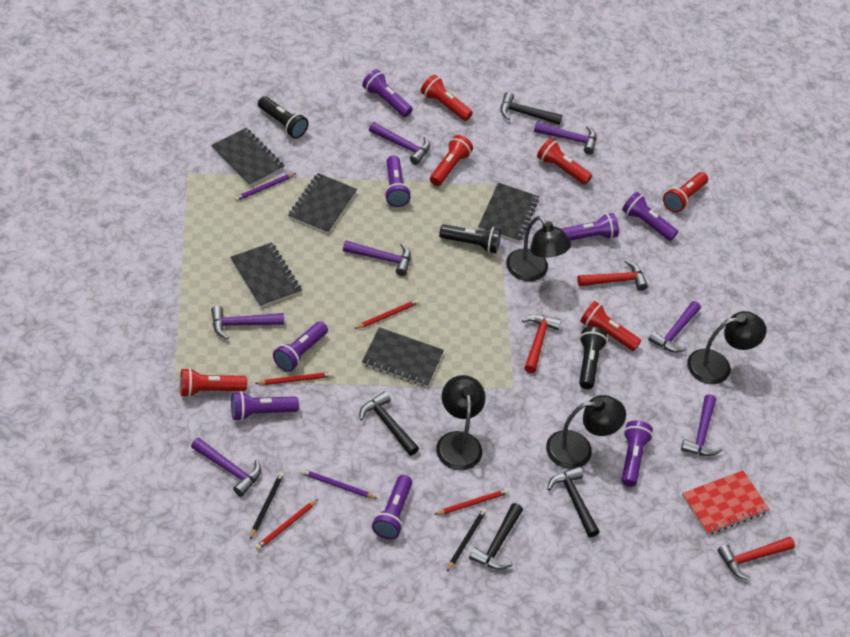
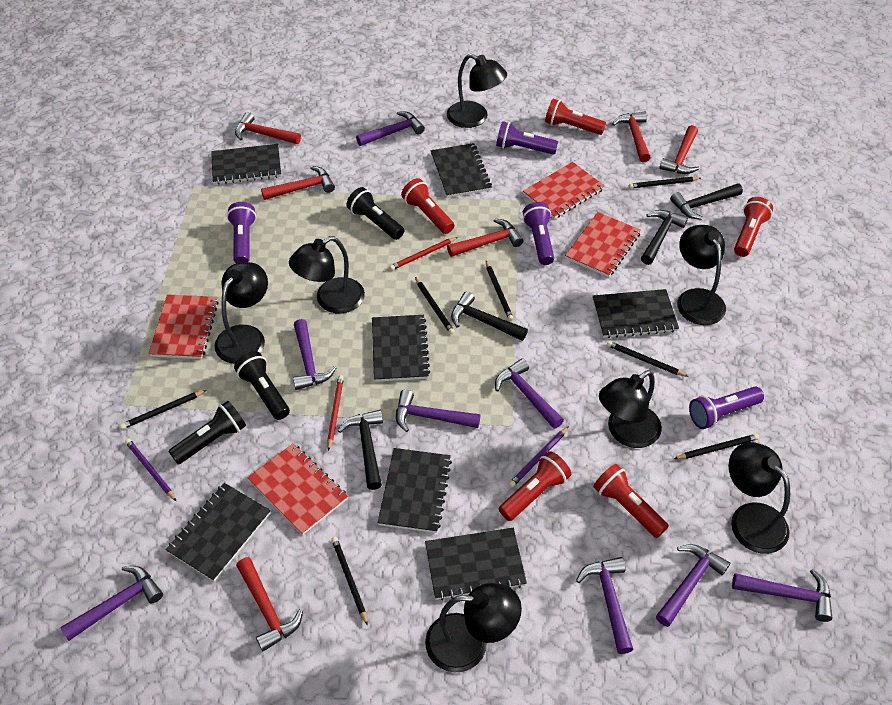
black lamp: [436,375,486,470] [506,216,571,281] [546,395,626,469] [687,311,766,384] = 4 -> [215,262,268,364] [289,236,365,313] [425,583,522,673] [447,54,507,128] [599,370,662,448] [677,225,726,325] [728,442,790,554] = 7
black notebook: [211,128,285,186] [230,242,302,307] [289,173,357,234] [362,327,444,387] [478,183,539,242] = 5 -> [166,483,271,581] [211,144,281,185] [372,315,430,382] [378,448,452,533] [425,528,527,601] [431,143,492,198] [593,289,679,338] = 7
black pencil: [250,472,284,539] [447,508,487,572] = 2 -> [120,390,206,429] [331,537,368,626] [415,277,455,334] [486,261,514,321] [607,341,689,377] [629,177,701,189] [674,434,759,459] = 7
purple flashlight: [231,391,299,421] [273,322,328,372] [362,69,412,117] [372,475,412,539] [385,155,411,207] [561,213,619,241] [622,192,678,241] [622,421,653,487] = 8 -> [227,202,256,263] [496,121,558,154] [523,202,554,265] [689,387,764,429] = 4
purple hammer: [191,437,261,496] [211,306,284,340] [343,240,411,276] [369,122,430,165] [534,122,596,154] [648,301,701,353] [681,394,722,456] = 7 -> [60,566,163,641] [293,319,336,390] [356,111,425,146] [396,389,480,432] [495,358,564,429] [576,557,634,654] [656,544,730,627] [732,569,833,622] = 8
red flashlight: [180,368,247,397] [421,75,473,121] [430,135,473,186] [537,138,592,185] [580,301,641,351] [663,172,708,213] = 6 -> [401,178,454,234] [499,451,571,521] [545,99,606,135] [593,464,669,538] [734,197,773,257] = 5
red hammer: [522,315,561,373] [577,260,648,291] [718,537,795,580] = 3 -> [235,112,301,144] [236,557,303,652] [261,166,335,200] [447,219,523,257] [612,111,651,163] [660,125,699,174] = 6
red notebook: [682,470,769,535] = 1 -> [149,294,219,359] [247,443,348,535] [523,162,605,219] [565,212,641,277] = 4
red pencil: [255,372,333,385] [255,499,318,550] [354,299,419,329] [434,489,509,515] = 4 -> [327,375,344,451] [389,237,458,270] = 2

